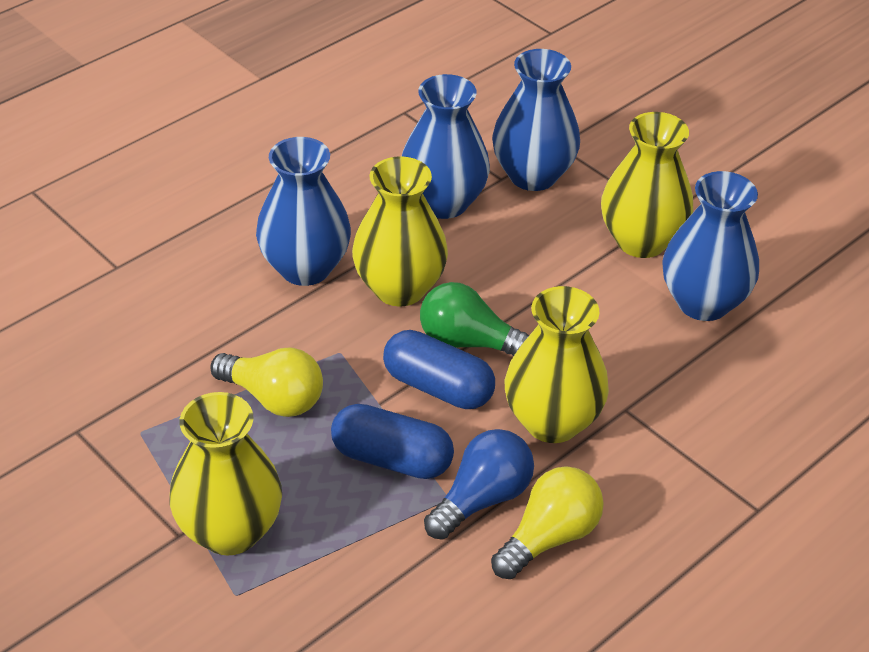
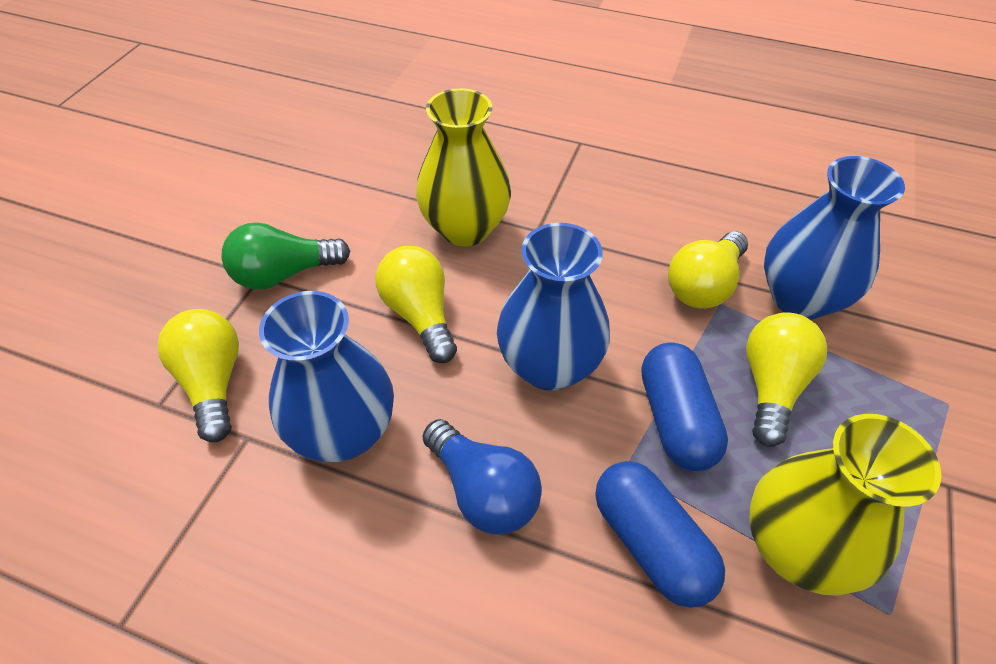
blue vase: [256,137,351,286] [402,74,490,219] [492,49,580,191] [662,171,759,321] = 4 -> [259,291,394,462] [497,223,610,391] [764,156,905,320] = 3
yellow light bulb: [211,347,323,417] [491,466,604,579] = 2 -> [158,309,239,442] [376,246,457,363] [668,231,748,309] [746,312,827,447] = 4
yellow vase: [170,392,282,556] [352,157,448,306] [505,286,609,443] [601,112,693,258] = 4 -> [416,88,511,246] [749,414,942,596] = 2

